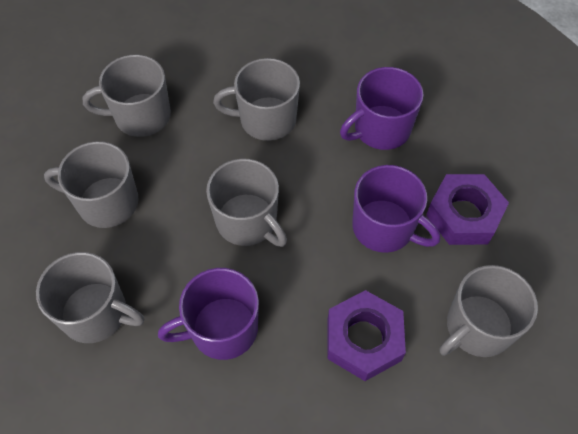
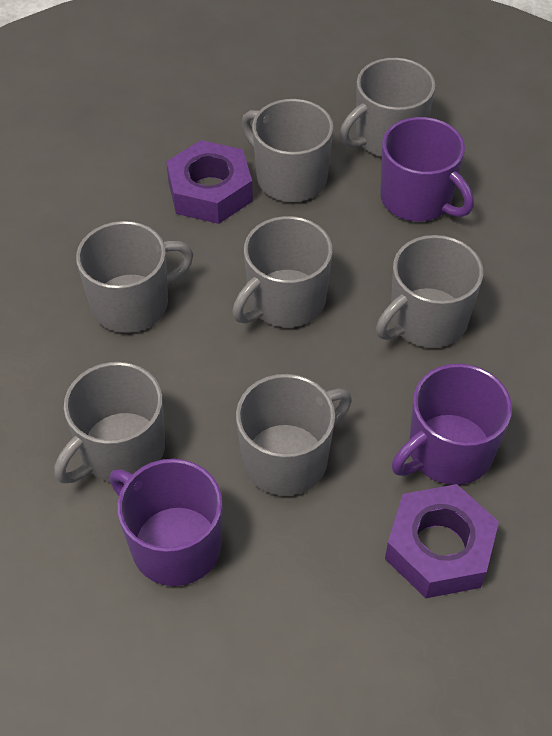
grey mug: [36,252,144,343] [44,141,139,228] [83,55,171,137] [206,159,287,247] [213,58,300,141] [440,265,538,357] = 6 -> [54,362,165,483] [76,221,193,333] [232,216,333,327] [236,374,352,496] [241,99,334,202] [339,58,436,157] [376,235,483,348] = 7

